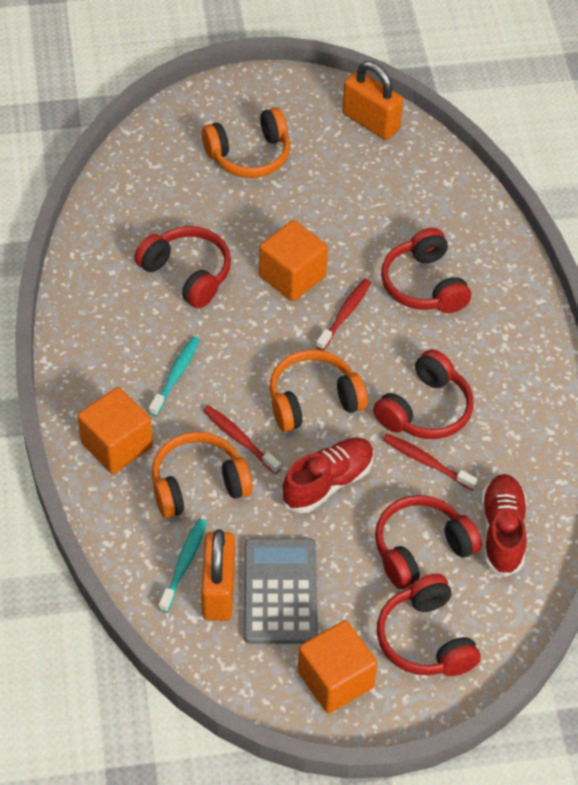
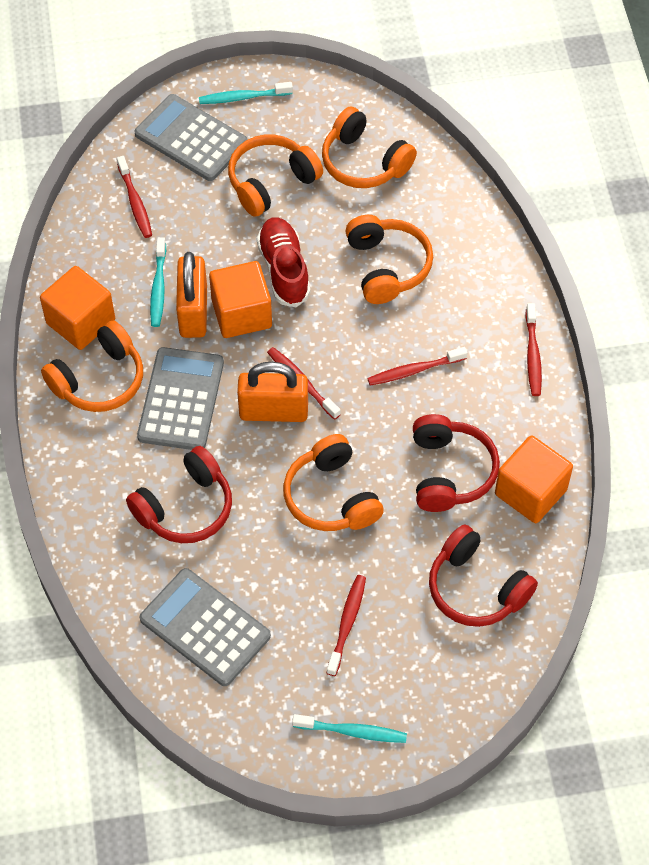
grey calculator: [244,538,318,644] = 1 -> [134,94,248,181] [137,347,224,450] [140,568,271,686] = 3
orange headphones: [152,432,253,518] [202,107,290,178] [270,350,368,432] = 3 -> [41,320,143,412] [228,135,323,217] [283,434,384,531] [322,107,417,188] [345,215,433,304] = 5
red headphones: [134,226,231,308] [373,349,474,439] [375,495,482,589] [377,574,481,676] [381,228,471,313] = 5 -> [126,446,232,543] [413,414,500,512] [429,524,538,627] = 3
red shoe: [281,438,374,513] [481,474,527,577] = 2 -> [257,217,310,307] = 1
red toothbrush: [203,406,281,474] [316,279,371,351] [383,434,478,490] = 3 -> [117,156,152,238] [267,347,341,420] [327,575,366,676] [367,347,467,385] [525,303,542,396] = 5
turquoise toothbrush: [149,337,200,416] [159,519,207,612] = 2 -> [150,237,166,327] [199,82,293,104] [292,714,407,743] = 3

